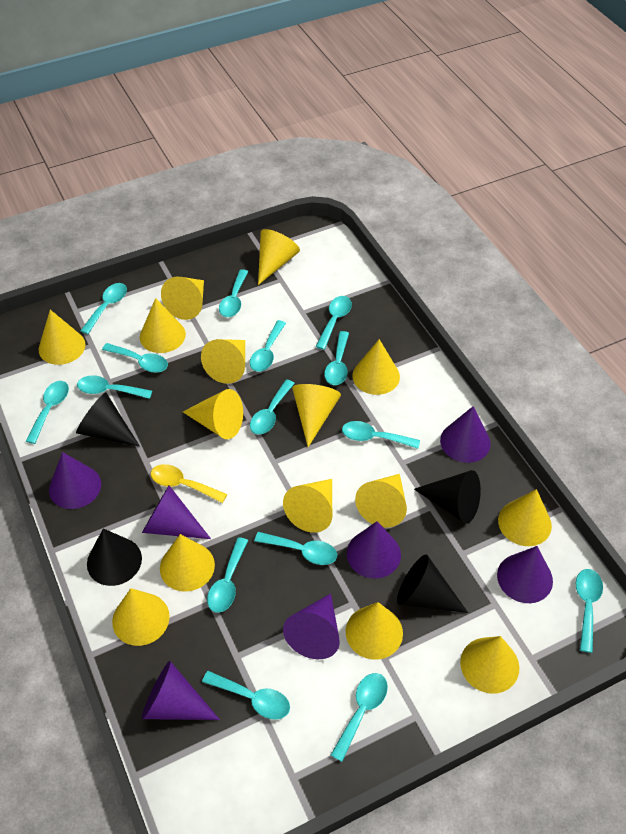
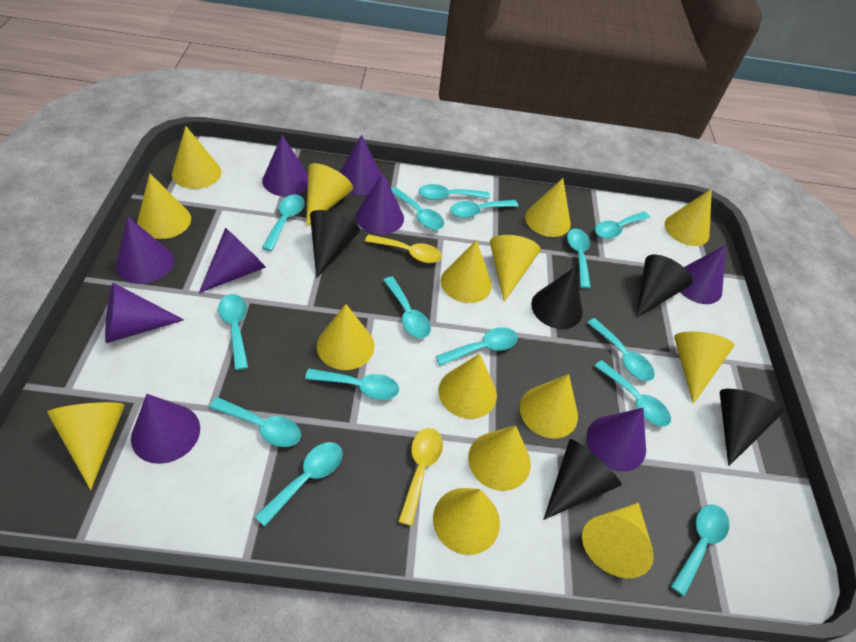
black cone: [76,392,140,447] [87,528,142,586] [397,555,468,613] [414,470,481,524] = 4 -> [310,210,360,278] [531,267,583,329] [544,439,622,520] [636,254,693,318] [720,389,784,466] = 5
purple cone: [49,452,101,509] [142,485,211,539] [142,661,220,720] [283,594,340,659] [347,521,401,579] [440,406,490,463] [497,546,553,603] = 7 -> [105,283,184,343] [116,217,174,284] [131,394,200,464] [199,228,266,293] [262,135,308,196] [340,135,381,195] [356,173,404,234] [586,408,646,472] [680,245,726,304] = 9
yellow spoon: [151,464,227,503] = 1 -> [365,234,442,263] [398,428,443,526] = 2

